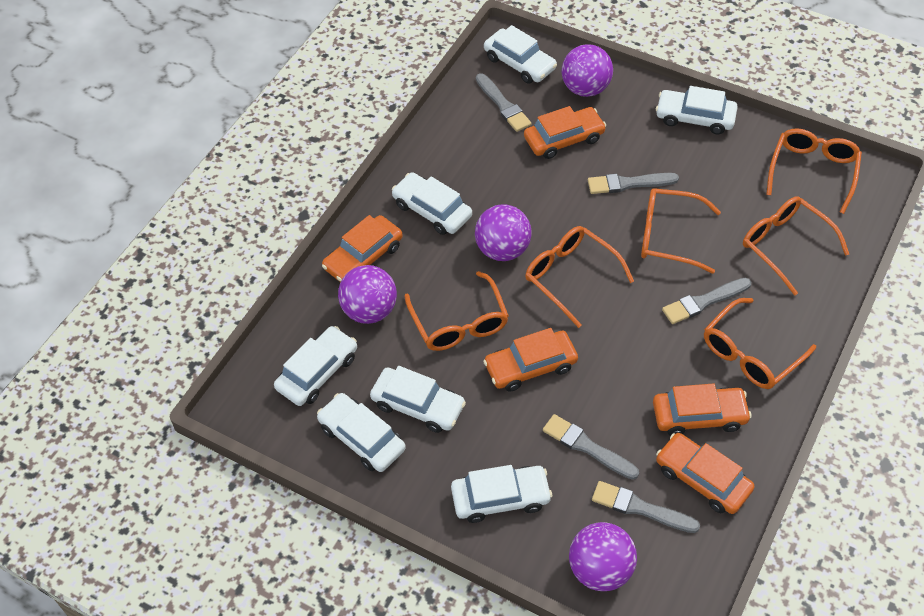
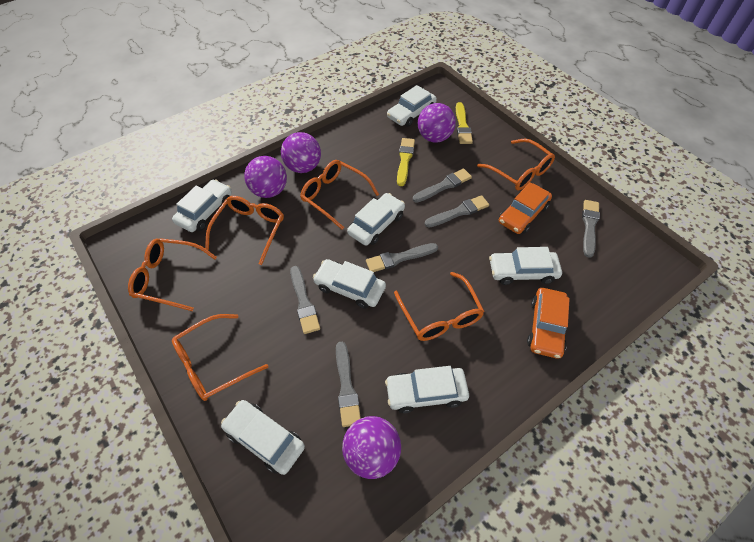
grey brush: [476,73,532,132] [543,414,639,480] [588,173,679,194] [592,481,700,533] [662,278,751,324] = 5 -> [290,266,320,334] [336,342,361,427] [366,243,438,272] [413,169,472,203] [425,195,489,228] [582,200,600,258] = 6
orange car: [322,215,403,282] [483,328,578,391] [524,106,606,159] [653,383,752,436] [656,433,755,514] = 5 -> [499,182,552,234] [527,288,570,359] = 2
yellow brush: none = 0 -> [397,138,415,186] [456,102,473,144] = 2

